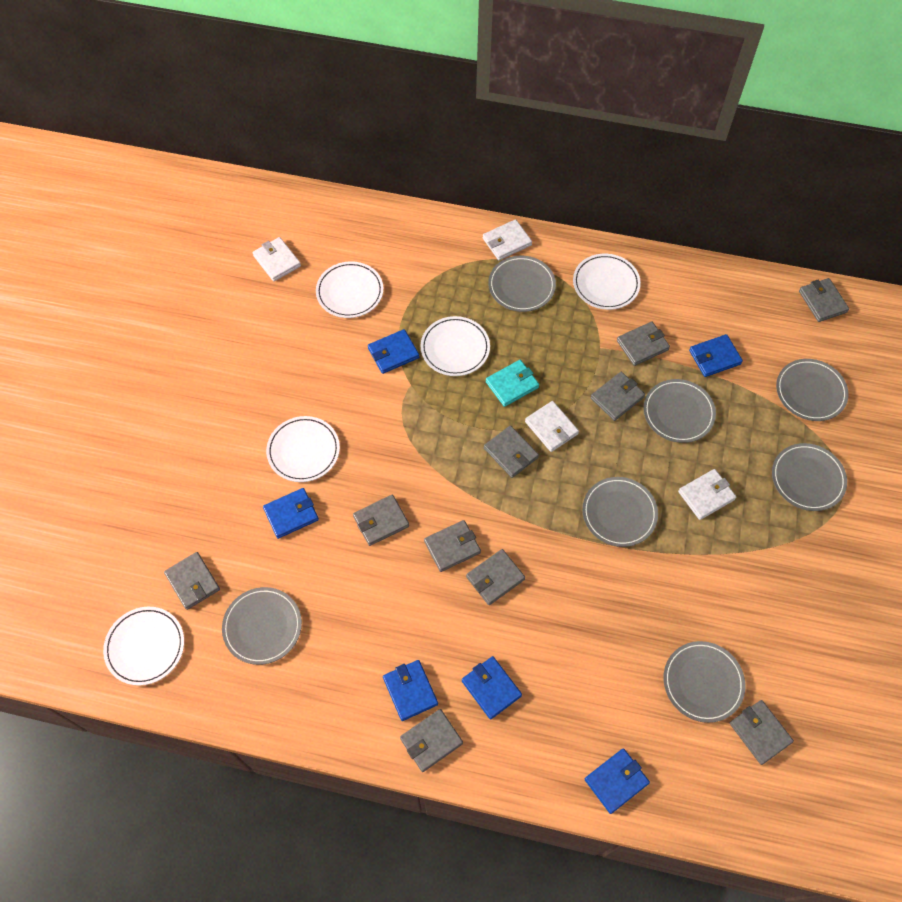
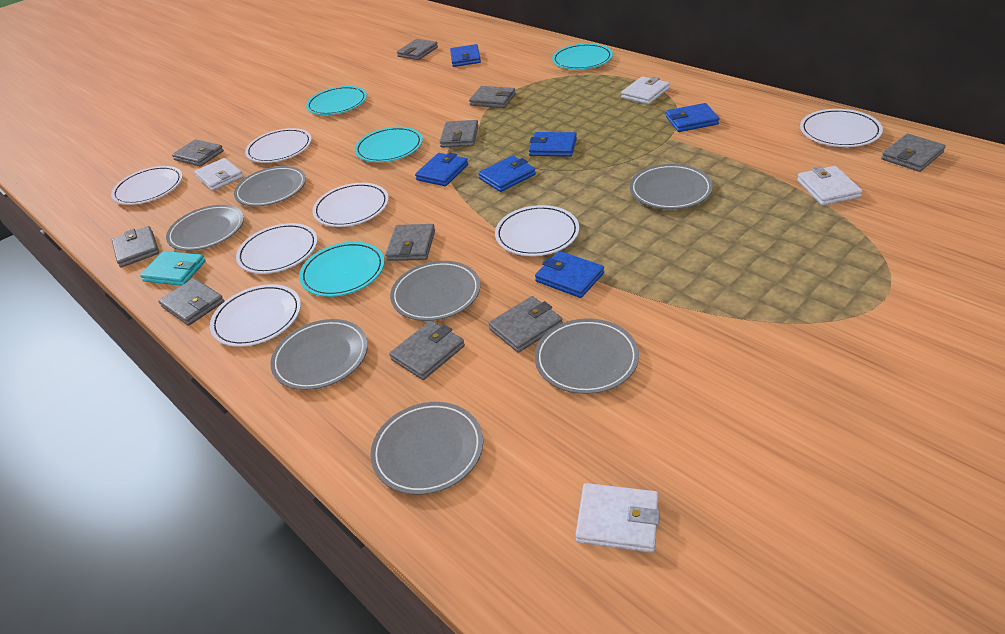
turquoise plate: none = 0 -> [299,242,385,297] [306,86,367,115] [355,127,423,162] [552,43,613,70] = 4
white plate: [103,607,184,686] [266,416,340,482] [316,261,383,318] [420,316,490,376] [573,254,641,310] = 5 -> [111,166,183,205] [210,284,301,347] [236,223,318,274] [245,128,312,163] [312,183,389,227] [495,205,579,256] [800,109,883,147] = 7

